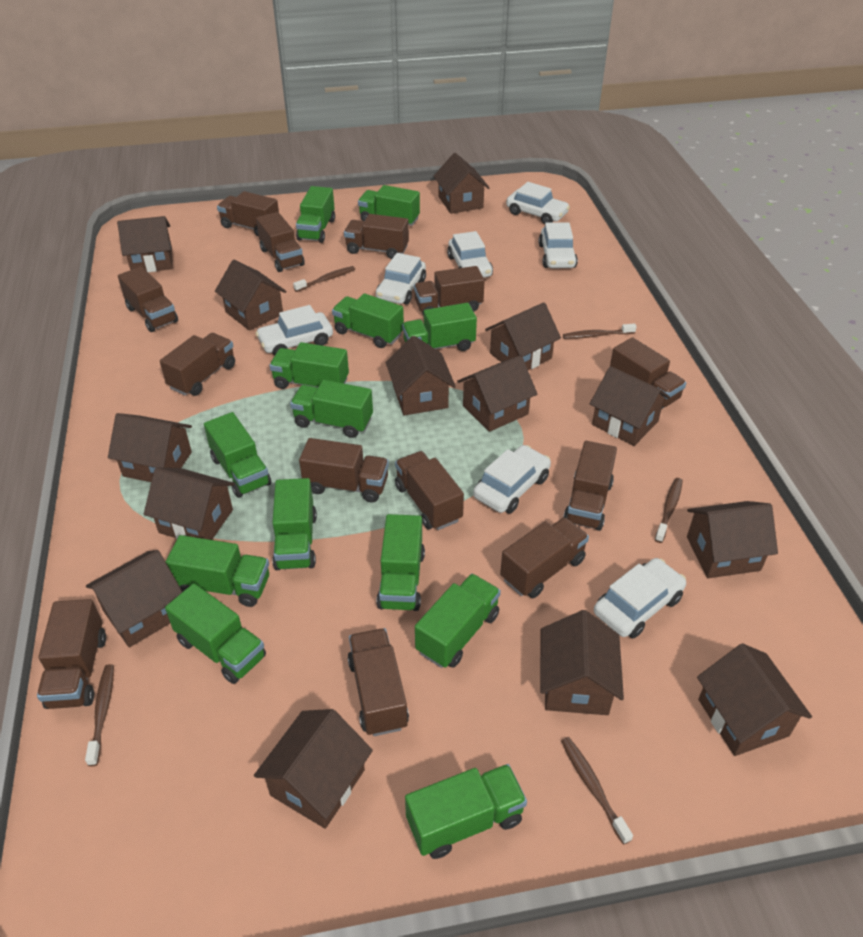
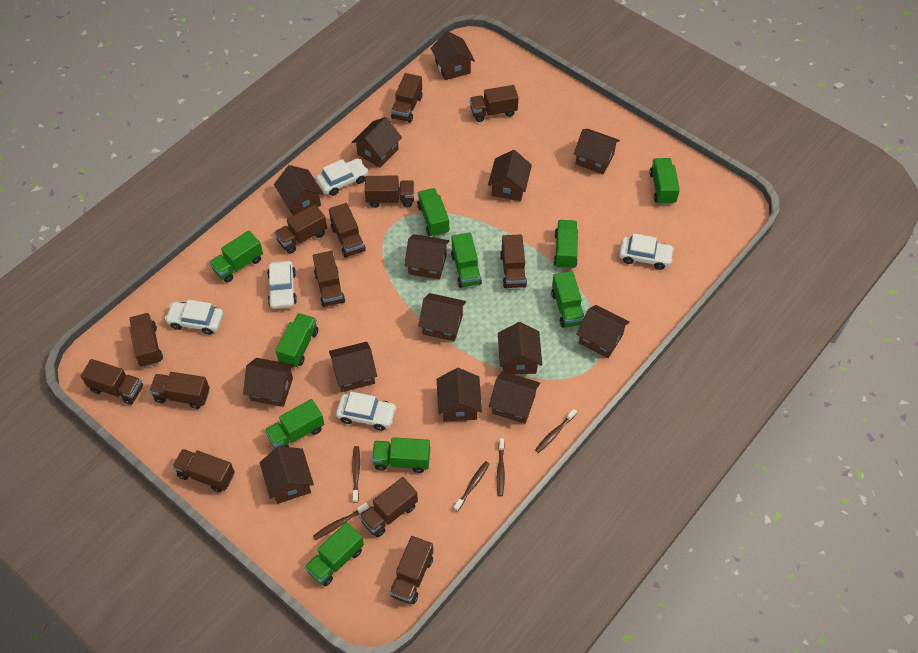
green truck: [165,583,266,684] [166,535,269,607] [204,412,271,498] [269,342,349,389] [272,478,317,570] [290,380,373,438] [296,186,335,243] [332,293,404,348] [358,185,420,226] [377,514,425,611] [402,303,477,351] [405,764,527,859] [415,574,501,668] = 13 -> [209,231,263,282] [265,399,324,448] [275,313,318,368] [305,522,364,586] [372,437,430,473] [417,188,450,237] [451,233,482,288] [551,271,584,328] [554,220,578,269] [649,158,680,205] = 10
white car: [256,305,333,356] [376,253,426,304] [447,231,493,278] [473,445,551,514] [506,182,570,224] [538,222,578,268] [594,558,686,638] = 7 -> [165,300,223,335] [267,261,297,309] [316,158,368,196] [336,392,397,431] [619,233,674,270] = 5

